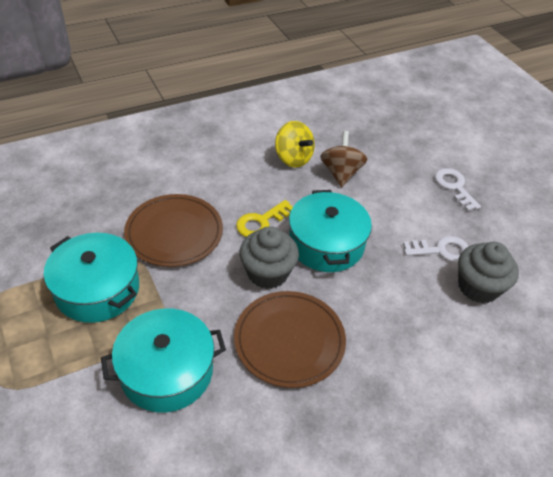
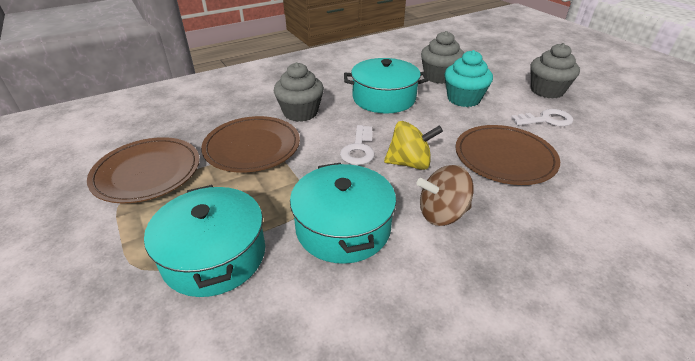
brown plate: [124,194,223,267] [234,291,346,388] = 2 -> [87,137,200,203] [201,116,300,173] [455,125,560,185] = 3
grey cupcake: [239,226,299,289] [458,242,519,303] = 2 -> [274,62,324,122] [421,31,464,84] [531,43,580,98] = 3
turquoise cupcake: none = 0 -> [444,50,493,107] = 1
yellow key: [236,200,293,237] = 1 -> none = 0

